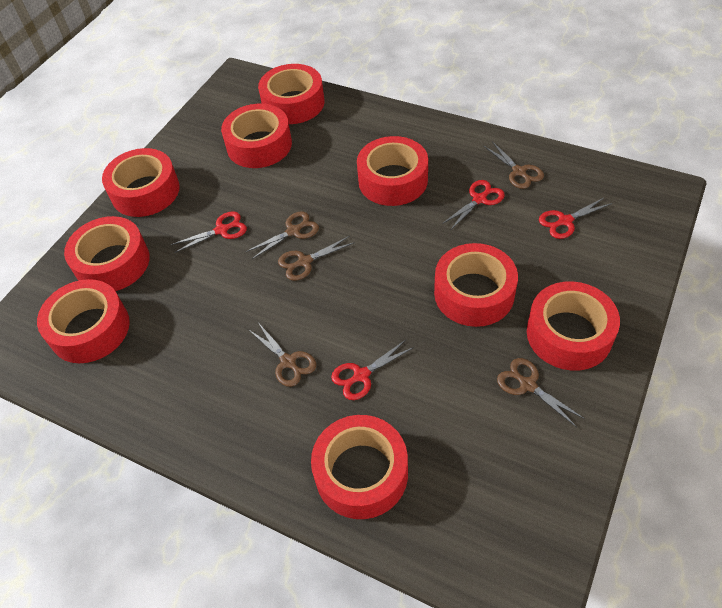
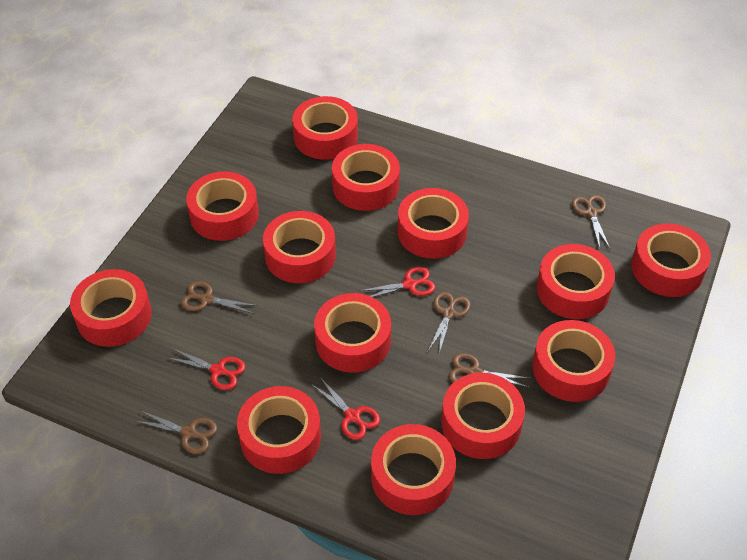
red scissors: [171,211,247,253] [331,340,414,400] [442,180,505,229] [539,197,612,239] = 4 -> [166,348,245,390] [311,377,380,440] [359,267,435,297] = 3
red tape: [37,279,130,363] [64,216,150,291] [102,148,180,217] [221,104,292,168] [258,64,324,124] [311,415,408,519] [357,136,428,206] [434,243,518,327] [527,281,620,371] = 9 -> [70,269,152,347] [186,171,259,241] [237,386,321,474] [263,211,336,283] [292,96,358,160] [314,293,391,373] [332,144,400,211] [371,424,456,515] [398,188,469,259] [441,373,525,459] [532,320,615,402] [537,244,615,319] [631,223,711,297] = 13

